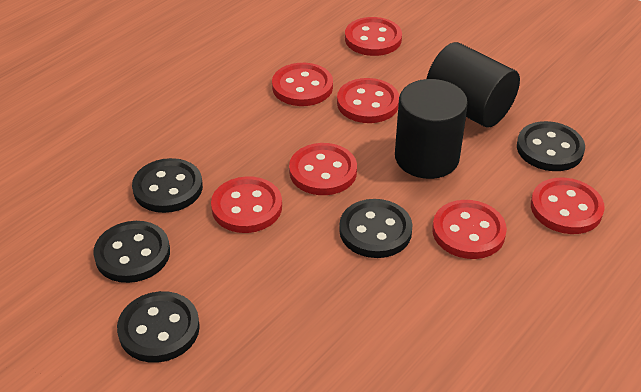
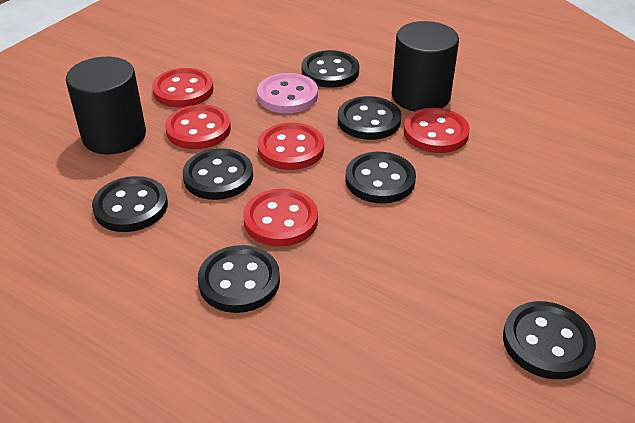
black button: [93,221,170,283] [117,291,200,363] [132,158,203,213] [339,199,413,258] [517,121,585,171] = 5 -> [92,176,168,232] [183,148,253,200] [198,245,280,313] [301,50,359,88] [338,96,401,140] [346,152,416,203] [503,301,596,379] = 7
pink button: none = 0 -> [257,73,318,113] = 1
red button: [211,176,282,233] [272,63,333,106] [289,143,357,195] [337,78,399,123] [345,17,402,56] [432,200,507,259] [531,178,605,234] = 7 -> [152,68,214,107] [165,105,231,149] [243,189,318,247] [258,122,324,170] [404,108,470,153] = 5

